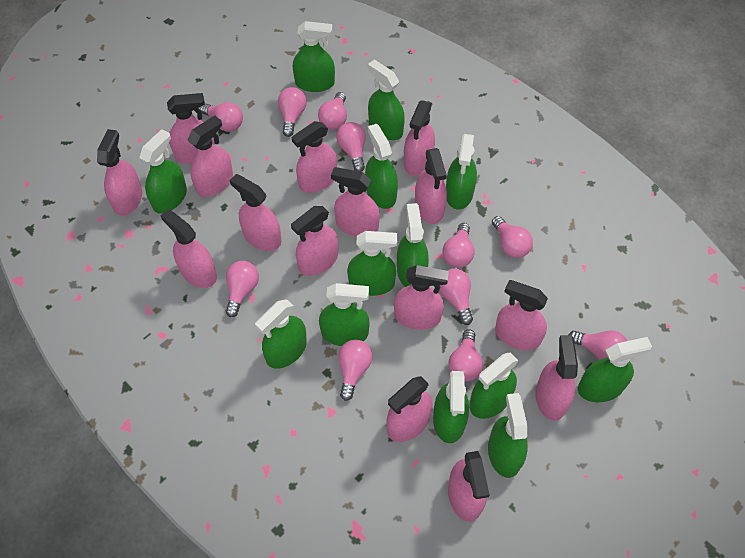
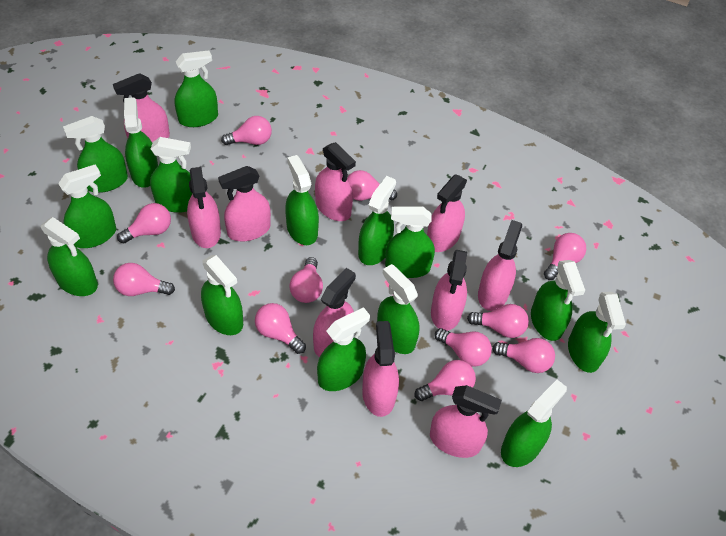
green spray bottle: [139,129,187,213] [255,299,307,369] [293,21,335,92] [319,283,370,346] [347,231,397,296] [365,124,398,209] [368,60,405,140] [397,203,429,287] [433,371,469,443] [446,134,477,210] [470,353,519,419] [488,393,528,478] [578,337,652,402] = 13 -> [41,217,98,296] [58,165,116,248] [63,116,128,193] [124,97,158,188] [150,137,193,213] [174,50,218,127] [201,255,243,335] [285,155,319,245] [317,307,370,391] [358,176,396,265] [377,264,420,354] [385,207,435,278] [501,380,567,467] [531,260,585,341] [568,292,626,373] = 15
pink spray bottle: [97,129,142,216] [160,209,217,288] [167,93,216,164] [187,115,233,197] [230,174,281,251] [291,206,338,276] [292,121,337,193] [331,167,380,237] [386,376,432,442] [394,265,449,330] [404,100,435,176] [415,148,447,224] [448,451,490,522] [495,280,548,351] [535,335,578,421] = 15 -> [113,73,170,143] [187,167,221,248] [218,166,271,242] [313,268,356,357] [315,142,356,221] [362,321,399,417] [427,174,467,252] [430,385,502,458] [431,250,467,331] [478,220,522,311] = 10

